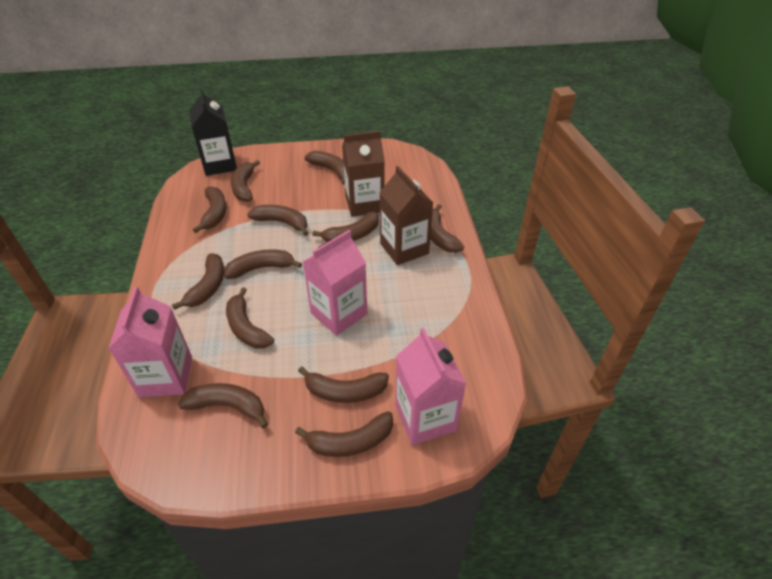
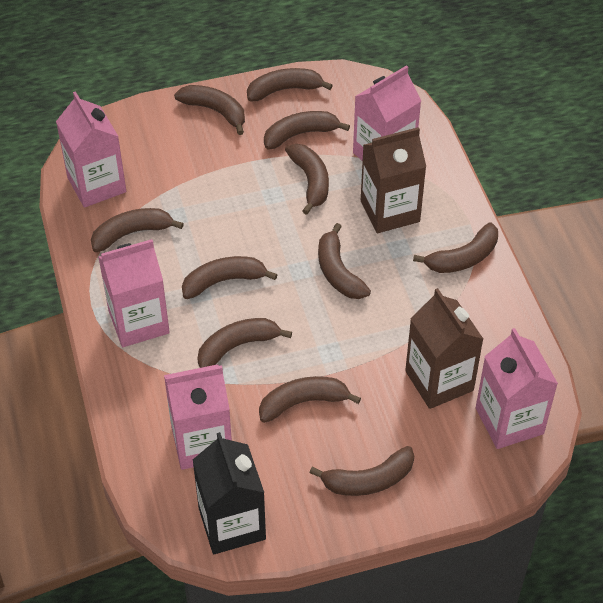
brown banana: [172,253,224,310] [178,383,268,429] [193,186,226,233] [224,249,302,279] [226,287,274,349] [231,160,260,202] [247,205,308,236] [295,411,393,457] [298,366,389,403] [305,151,345,185] [312,211,379,242] [430,204,464,253] = 12 -> [91,208,184,252] [174,85,245,135] [182,256,278,299] [197,318,292,368] [247,68,333,101] [259,376,361,423] [264,111,350,150] [285,144,329,215] [309,446,414,496] [318,223,371,299] [413,223,498,273] = 11
pink carton: [108,287,192,397] [303,230,367,336] [395,328,466,445] = 3 -> [56,91,126,208] [98,239,170,347] [164,364,232,470] [353,65,421,161] [476,328,558,449] = 5

